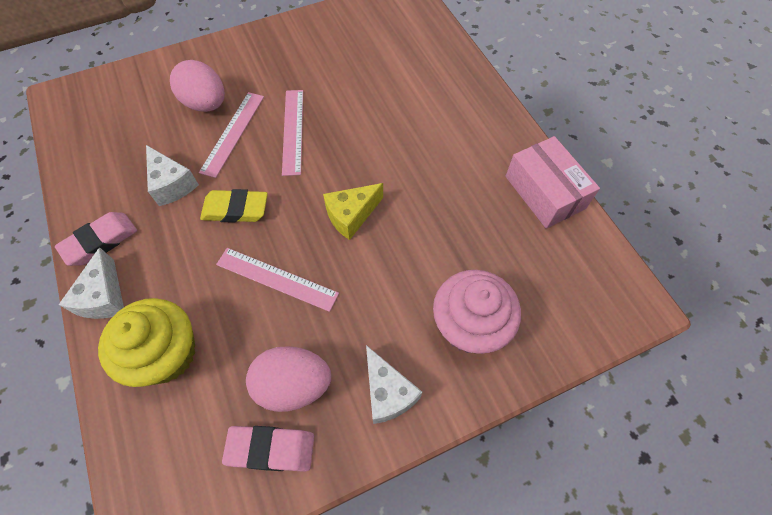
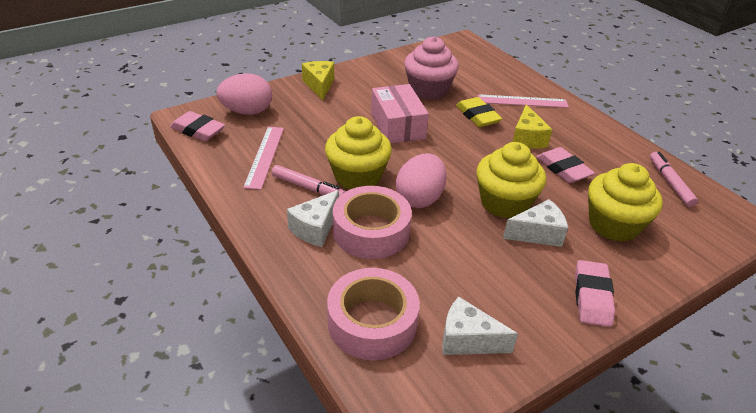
pink eraser: [55,212,137,266] [222,426,314,472] = 2 -> [170,111,225,141] [537,147,595,183] [575,260,615,327] = 3
pink marker: none = 0 -> [272,165,345,196] [650,152,698,207] = 2
pink ruler: [199,92,264,178] [216,248,339,312] [282,90,303,176] = 3 -> [243,127,284,190] [478,94,569,108] = 2
pink tape: none = 0 -> [327,268,420,360] [333,186,412,259] = 2
yellow cheese: [323,183,383,240] = 1 -> [302,61,334,100] [513,104,552,149] = 2
yellow cupcake: [98,298,195,387] = 1 -> [325,116,392,190] [476,142,546,219] [588,163,663,242] = 3

